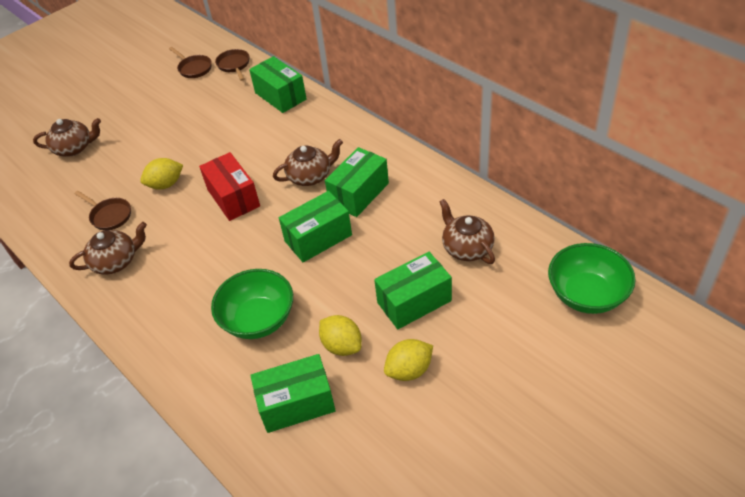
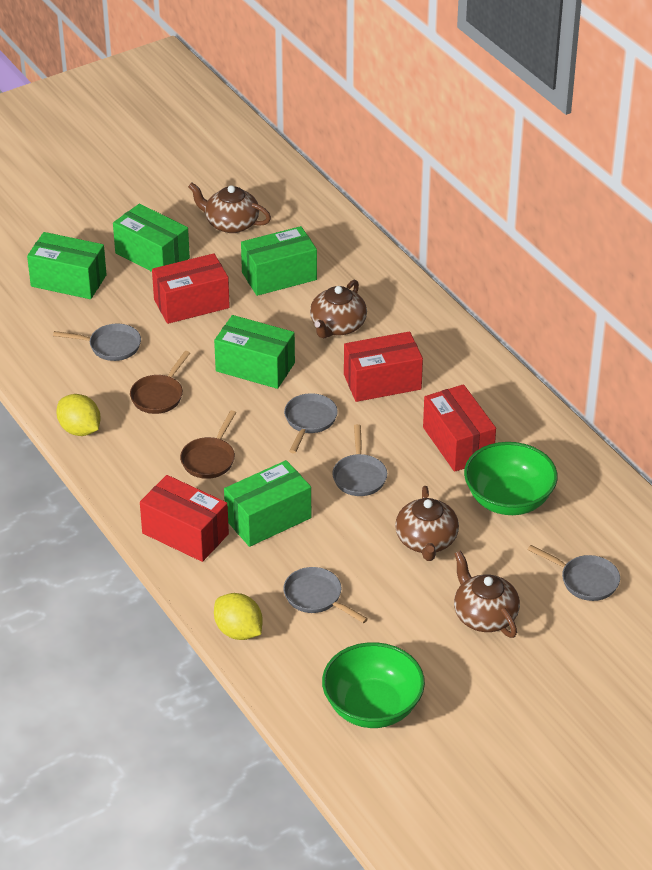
brown pan: [74,191,131,231] [169,47,212,78] [215,49,249,81] = 3 -> [130,351,190,414] [180,410,236,479] = 2
grey pan: none = 0 -> [53,324,141,361] [283,567,368,623] [284,393,338,453] [332,424,387,496] [528,545,620,601] = 5
red box: [199,152,260,221] = 1 -> [140,475,229,562] [152,253,230,324] [344,331,423,402] [423,384,496,472] = 4
yellow lemon: [140,158,183,190] [319,315,362,356] [384,339,433,381] = 3 -> [56,394,101,436] [214,593,263,640] = 2

